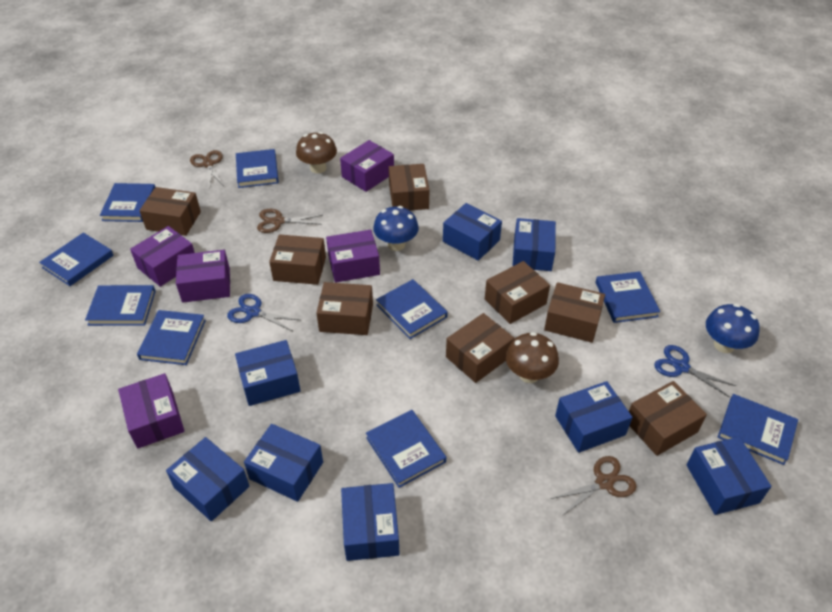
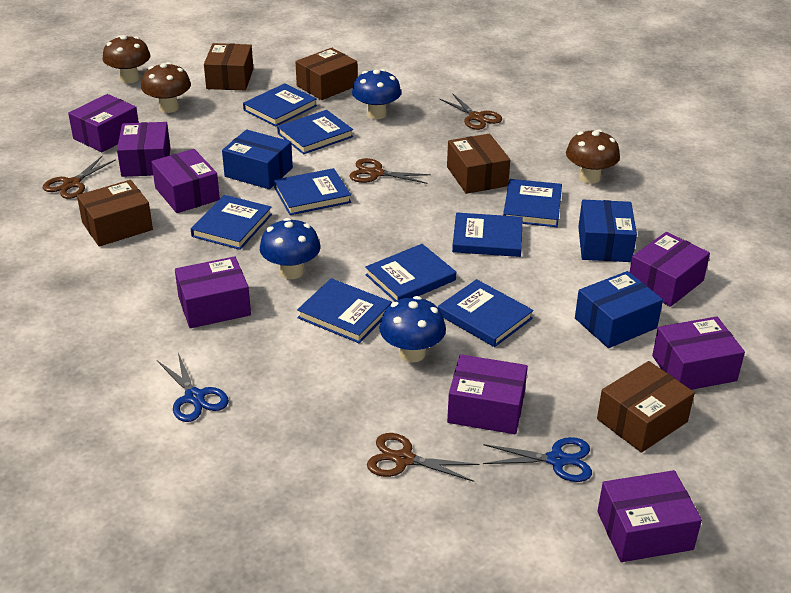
blue box: [166,437,249,521] [235,340,301,406] [244,424,323,502] [341,483,399,561] [443,203,502,261] [512,218,556,271] [555,381,633,453] [687,437,771,515] = 8 -> [222,130,293,189] [575,271,663,348] [578,200,637,262] = 3
blue mushroom: [373,206,419,251] [706,304,760,353] = 2 -> [260,218,320,279] [352,69,401,119] [379,296,446,363] = 3
brown box: [139,187,201,236] [269,234,326,285] [316,282,373,335] [389,164,429,211] [446,313,514,383] [485,261,550,324] [544,282,605,343] [629,381,707,456] = 8 -> [77,180,153,247] [204,43,253,90] [296,48,358,100] [447,134,510,194] [597,361,695,453] = 5
brown mushroom: [296,132,337,173] [506,332,559,383] = 2 -> [103,35,151,83] [141,62,191,113] [566,129,620,184] = 3
brown scissors: [190,150,224,188] [257,209,322,233] [550,456,637,516] = 3 -> [43,156,116,199] [350,158,431,184] [367,433,479,482] [440,94,502,130] = 4
purple box: [118,373,184,449] [130,226,195,287] [176,250,230,303] [326,229,380,283] [340,140,394,192] = 5 -> [68,94,139,152] [117,122,171,177] [151,149,220,213] [175,256,251,328] [447,354,528,434] [597,470,702,562] [630,232,710,307] [652,316,745,390] = 8

